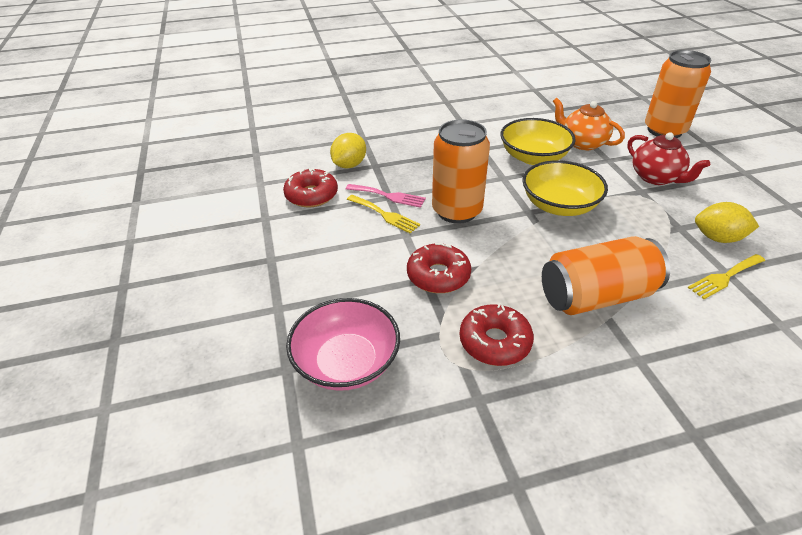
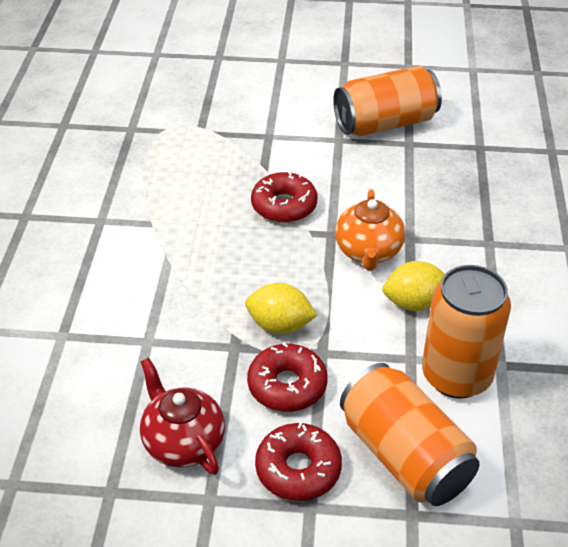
pink bowl: [286,298,400,391] = 1 -> none = 0
pink fork: [346,184,426,208] = 1 -> none = 0
yellow bowl: [500,118,576,165] [522,160,608,216] = 2 -> none = 0
yellow fork: [347,195,420,234] [688,254,765,299] = 2 -> none = 0

